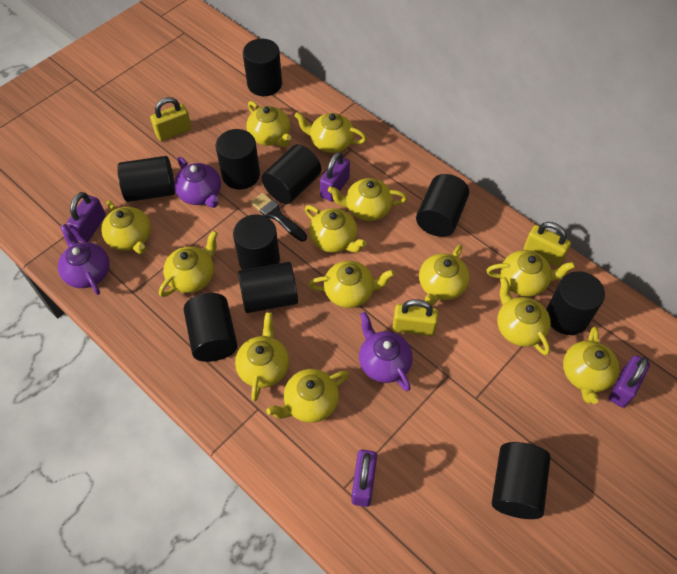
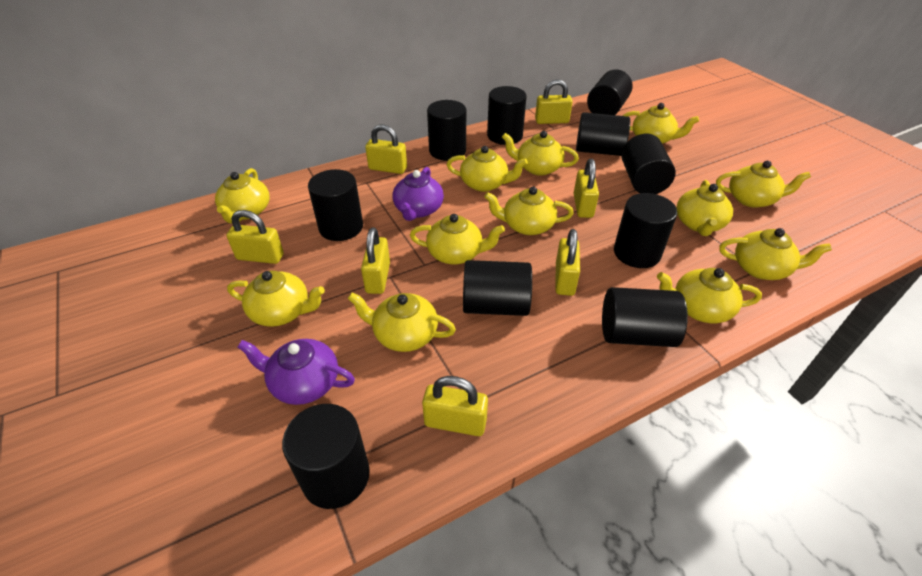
black brush: [251,193,307,242] = 1 -> none = 0
purple padlock: [67,192,106,242] [320,152,350,202] [351,450,377,507] [609,355,650,408] = 4 -> none = 0
purple teapot: [58,224,110,295] [174,157,221,208] [359,312,413,391] = 3 -> [238,339,355,405] [393,167,444,221] = 2
yellow padlock: [150,97,192,141] [393,299,439,336] [524,222,571,267] = 3 -> [226,210,284,264] [361,227,390,294] [365,124,407,174] [422,376,488,436] [535,79,573,124] [555,229,580,296] [574,159,599,218] = 7
yellow teapot: [101,200,151,254] [159,230,218,297] [235,312,289,401] [246,101,291,147] [266,369,349,423] [294,112,367,153] [305,205,367,253] [309,261,395,308] [328,178,407,221] [419,244,470,306] [487,250,575,297] [497,277,551,355] [563,327,619,404] = 13 -> [215,168,270,223] [227,271,325,327] [348,292,456,352] [410,214,505,264] [447,146,528,192] [484,187,574,235] [502,131,579,176] [623,103,699,144] [657,268,762,323] [676,180,733,236] [716,161,811,208] [719,228,832,280] = 12

